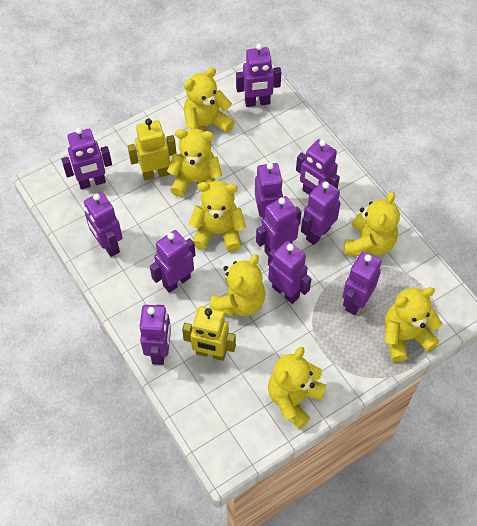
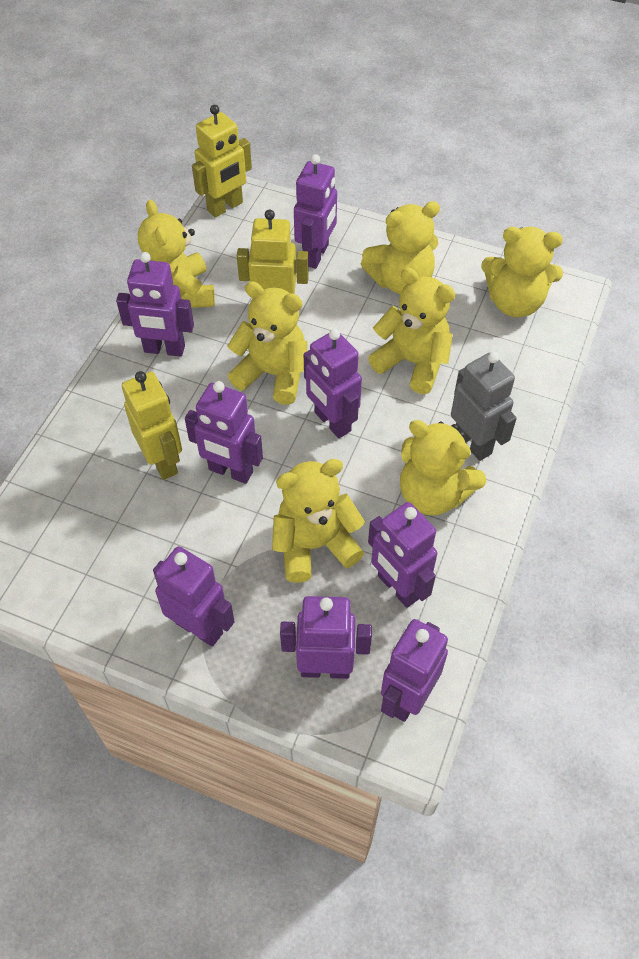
grey robot: none = 0 -> [451,352,517,461] = 1
purple robot: [61,127,112,189] [84,192,123,257] [140,305,171,365] [150,230,195,293] [236,43,281,107] [255,163,283,218] [256,196,302,255] [268,241,311,304] [296,139,340,195] [301,180,341,245] [342,251,381,315] = 11 -> [116,252,194,357] [153,546,235,647] [185,381,263,484] [280,596,372,679] [294,154,337,269] [304,329,362,438] [368,502,437,608] [381,619,448,722] = 8
yellow robot: [128,118,177,181] [182,306,236,361] = 2 -> [122,371,182,480] [192,105,252,218] [237,209,309,294] = 3

